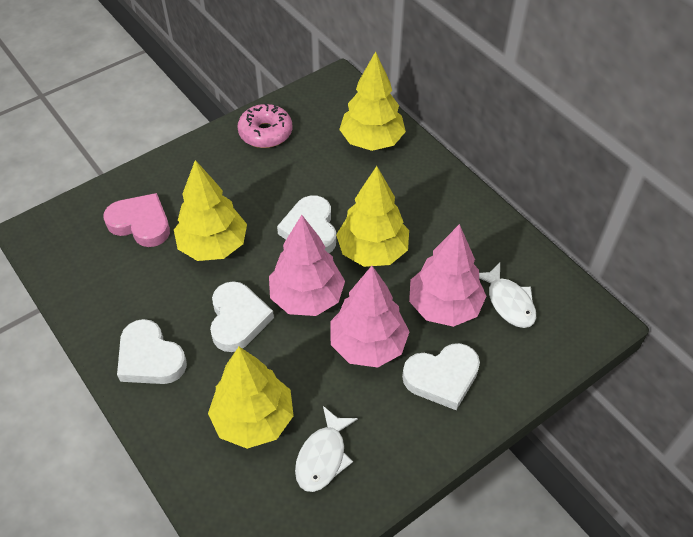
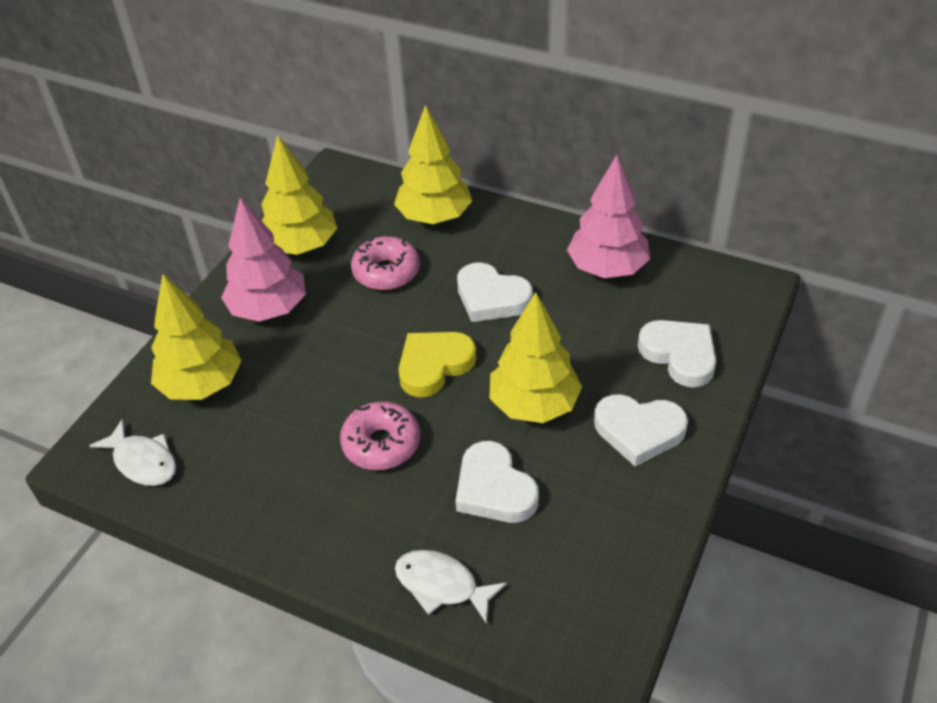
pink donut: [237,103,292,148] = 1 -> [340,401,420,470] [351,236,420,290] = 2
pink heart: [103,193,170,247] = 1 -> none = 0
pink tree: [269,215,345,316] [330,266,410,368] [409,224,486,327] = 3 -> [221,198,306,322] [567,155,650,278] = 2
yellow heart: none = 0 -> [399,332,476,398] = 1

